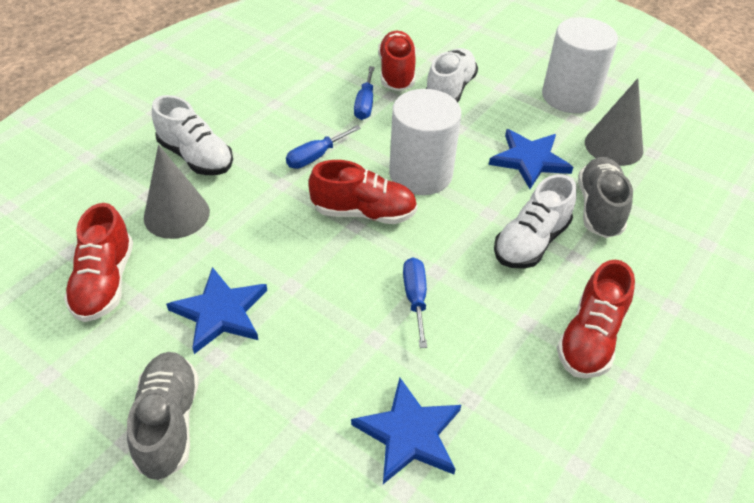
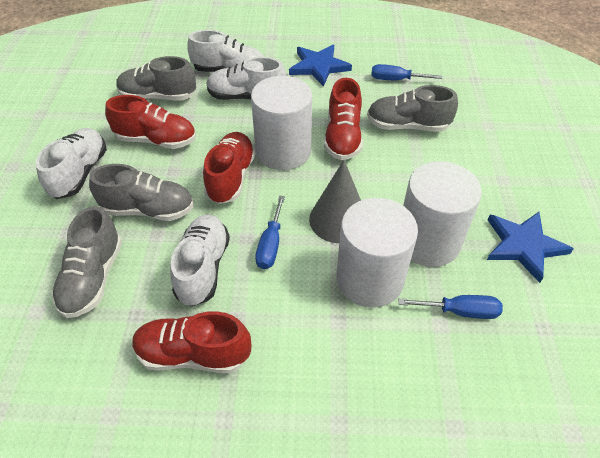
blue star: [166,267,267,354] [351,378,461,484] [489,129,573,189] = 3 -> [289,45,352,87] [487,212,574,283] = 2
grey cone: [144,145,210,239] [585,78,643,166] = 2 -> [309,160,361,243] = 1
grey shoe: [127,352,199,480] [578,157,633,238] = 2 -> [52,206,122,318] [89,164,194,221] [116,56,196,100] [367,85,458,132] = 4
white cylinder: [389,89,461,195] [542,17,618,113] = 2 -> [251,76,312,170] [336,198,418,308] [403,161,482,267] = 3
white shoe: [152,95,233,175] [426,48,478,102] [494,174,576,269] = 3 -> [36,128,107,199] [170,215,230,306] [187,30,264,72] [207,57,287,100] = 4

